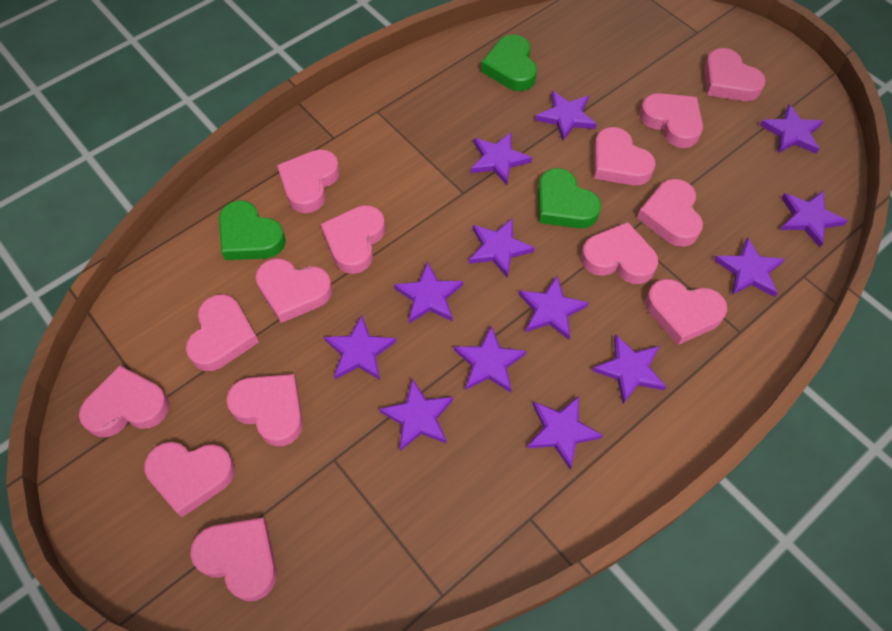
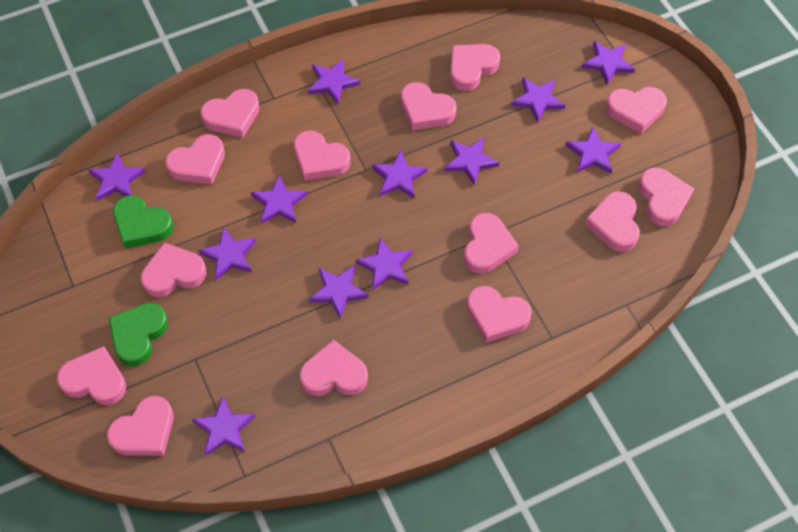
green heart: [219,200,286,260] [481,35,537,91] [538,168,601,229] = 3 -> [109,303,168,367] [113,195,173,249] = 2
purple star: [324,315,396,380] [379,378,453,451] [394,262,463,323] [454,326,526,393] [469,218,535,278] [471,132,532,185] [519,276,589,340] [527,396,603,469] [535,91,597,141] [592,334,666,404] [714,237,785,297] [760,104,824,154] [780,191,848,247] = 13 -> [88,153,145,201] [192,396,256,456] [198,227,256,280] [251,175,308,224] [308,59,360,104] [309,265,368,319] [355,237,413,290] [372,151,427,198] [444,137,499,185] [511,78,565,123] [565,127,621,174] [581,41,635,85] = 12

